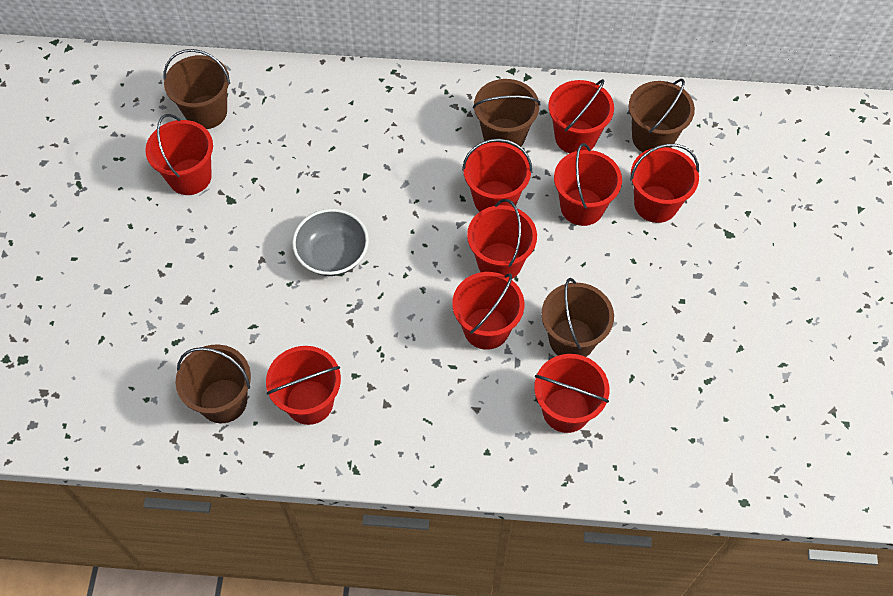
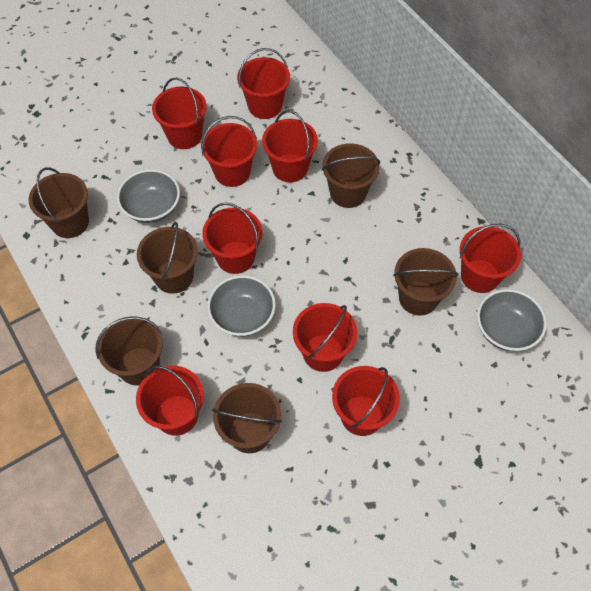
brown bucket: [164,49,230,129] [176,344,251,423] [473,79,540,147] [541,278,614,357] [629,79,695,152] = 5 -> [29,167,89,238] [95,316,163,386] [137,222,198,294] [212,383,282,453] [322,143,380,208] [393,248,458,316] = 6
grey bowl: [292,209,369,276] = 1 -> [117,169,180,223] [207,275,276,336] [477,289,547,351] = 3

